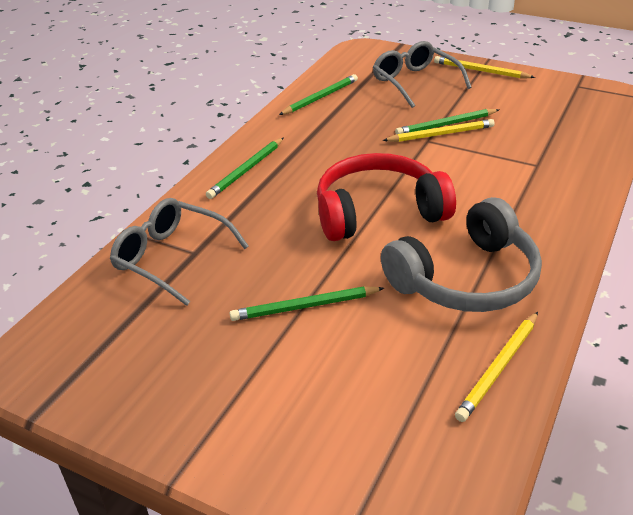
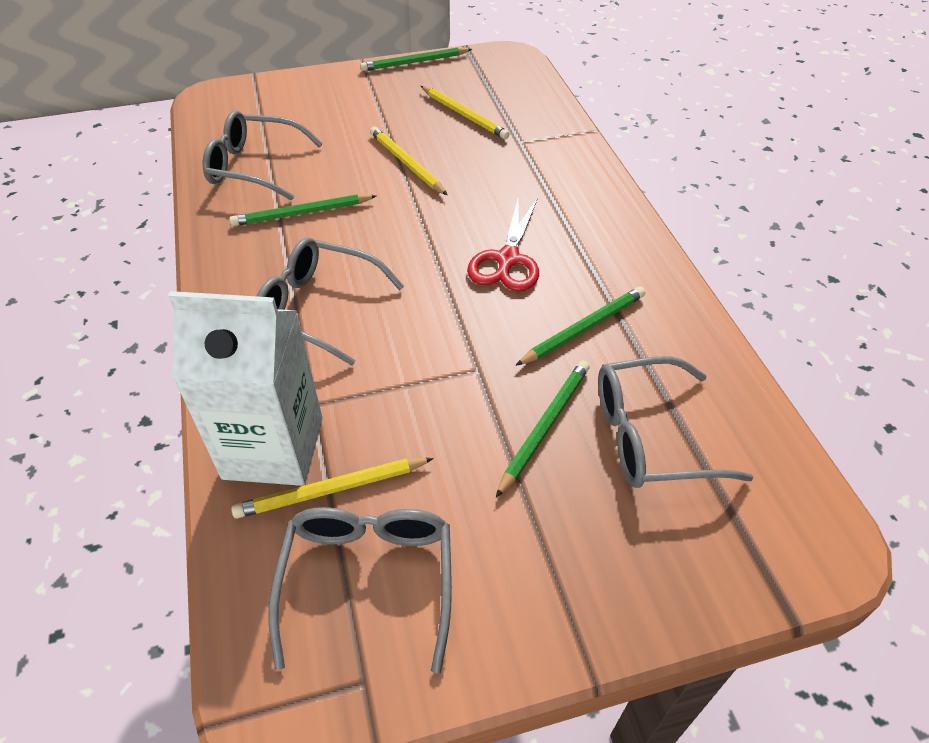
grey glasses: [110,198,249,306] [373,41,471,108] = 2 -> [203,110,323,200] [257,238,404,366] [268,507,452,674] [598,356,754,488] = 4
grey headphones: [381,197,542,312] = 1 -> none = 0
red headphones: [317,153,456,241] = 1 -> none = 0
red scissors: none = 0 -> [467,198,539,292] = 1
white carton: none = 0 -> [168,291,323,486] = 1

